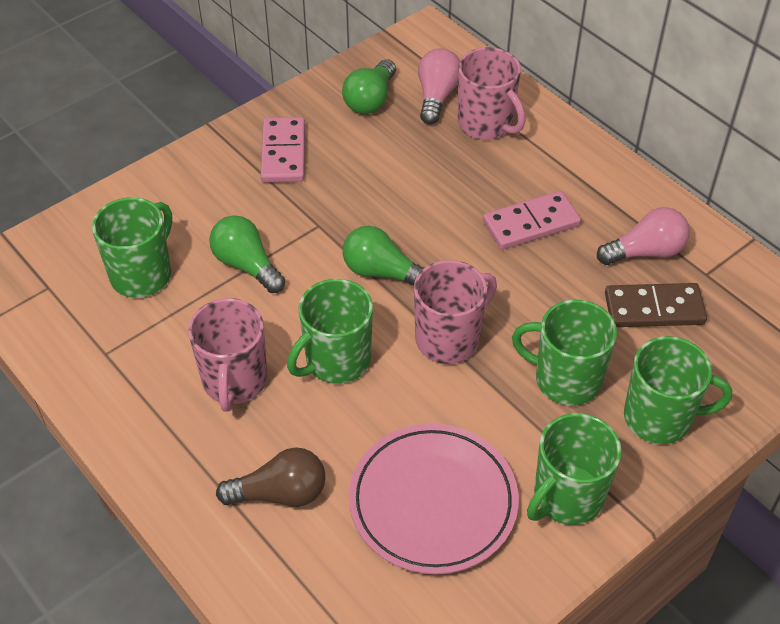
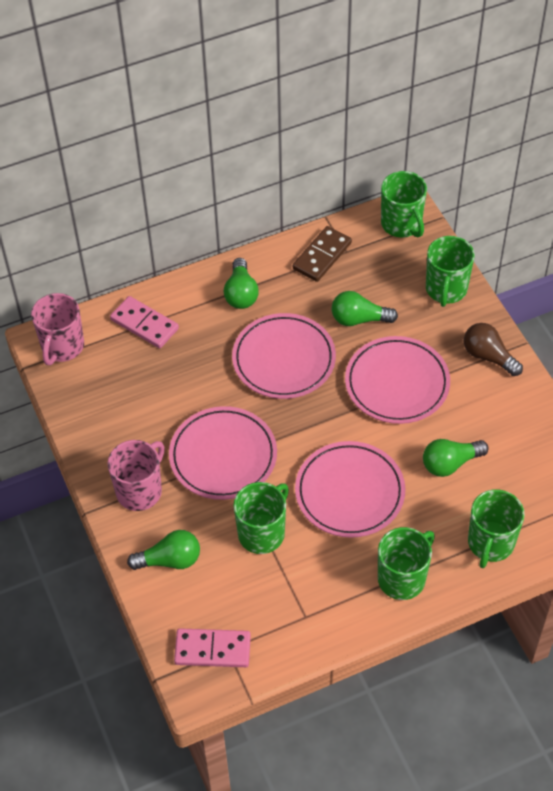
green light bulb: [209,215,285,293] [342,59,396,114] [343,226,424,286] = 3 -> [127,530,200,570] [224,258,259,309] [332,291,398,326] [423,439,489,477] = 4
pink light bulb: [418,48,460,124] [597,207,690,265] = 2 -> none = 0
pink mug: [188,298,267,412] [414,260,497,364] [458,47,526,140] = 3 -> [31,293,84,365] [107,440,165,511] = 2
pink plate: [349,424,519,575] = 1 -> [169,406,277,500] [232,313,336,399] [295,441,405,538] [345,336,450,424] = 4

